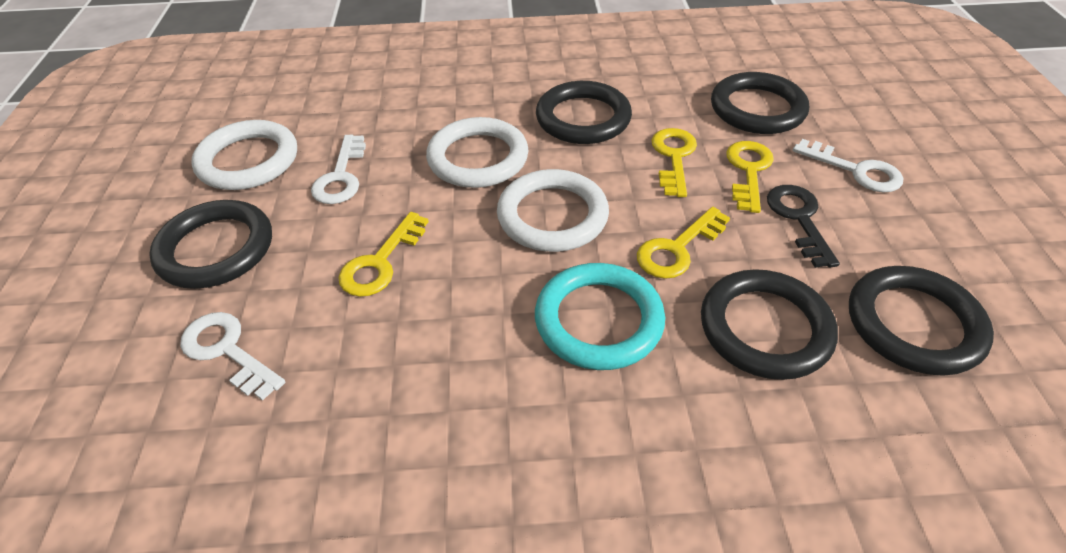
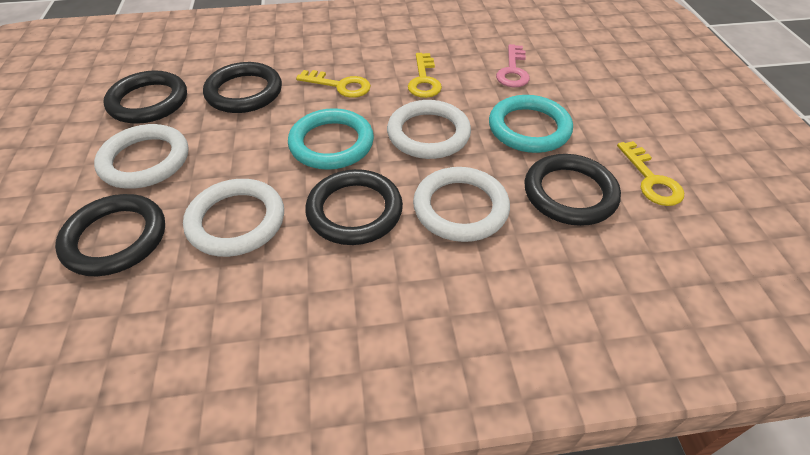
black key: [767,185,840,268] = 1 -> none = 0
pink key: none = 0 -> [496,44,530,87] = 1
turquoise ring: [535,263,665,370] = 1 -> [288,108,374,170] [489,95,573,153] = 2
white key: [180,312,286,401] [311,135,366,204] [793,139,903,193] = 3 -> none = 0
white ring: [191,120,297,190] [426,117,529,188] [497,169,609,252] = 3 -> [94,124,188,189] [183,179,284,257] [387,100,471,159] [413,167,510,242] = 4
yellow key: [339,212,429,297] [637,207,730,279] [652,128,697,197] [726,141,774,213] = 4 -> [296,70,371,98] [408,53,442,98] [617,141,684,206] = 3

